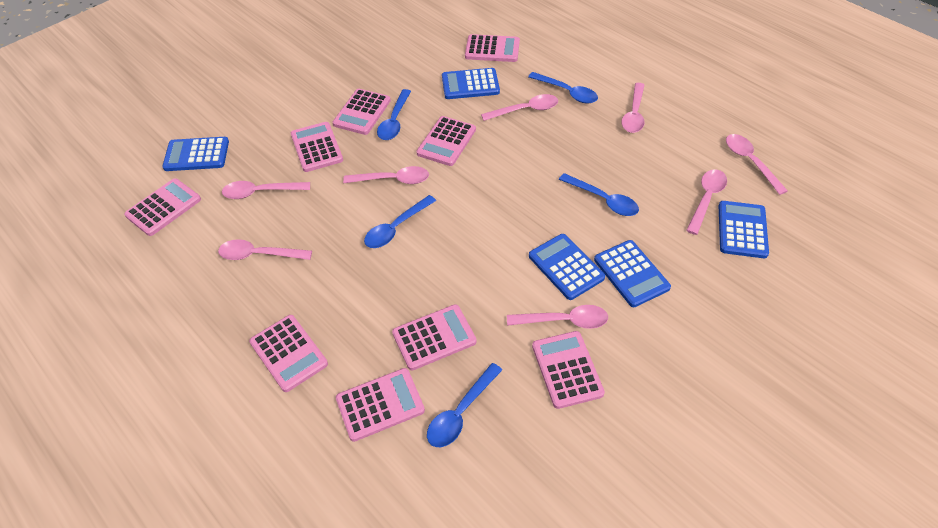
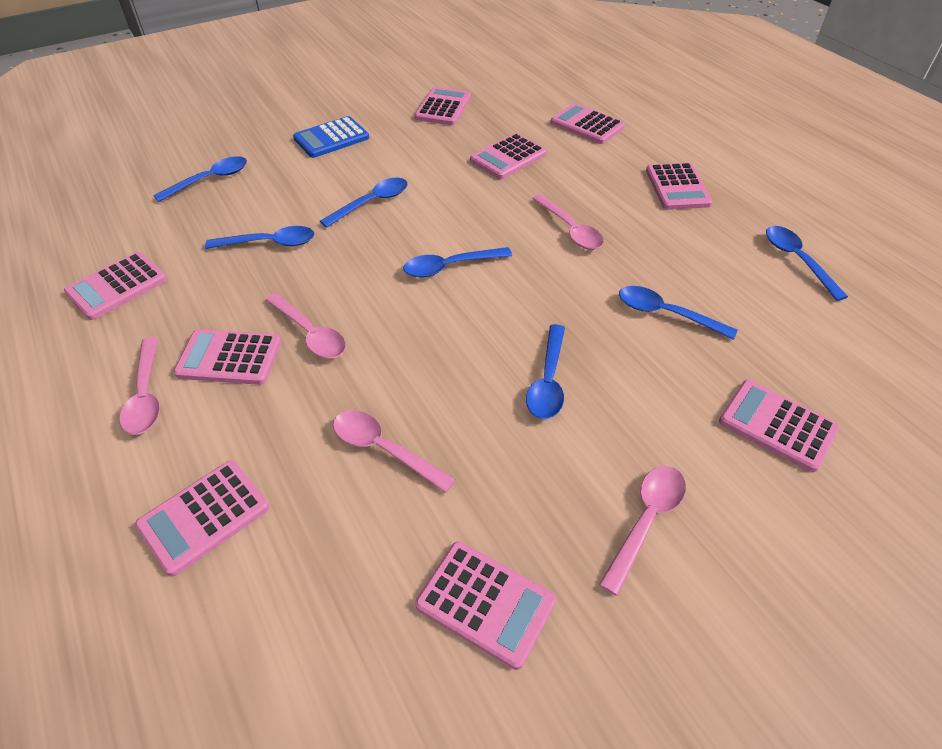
blue calculator: [162,137,229,171] [442,68,500,99] [529,234,605,300] [594,240,671,307] [719,201,769,258] = 5 -> [293,116,369,158] = 1
blue spoon: [364,195,436,248] [377,89,411,140] [427,363,502,447] [528,72,598,103] [559,173,639,216] = 5 -> [153,156,247,202] [205,226,315,249] [320,177,408,228] [403,247,512,277] [526,324,565,419] [619,286,737,340] [766,226,848,301] = 7
pink spoon: [218,239,312,260] [222,181,310,199] [343,166,429,184] [481,94,558,121] [507,305,608,329] [622,83,645,133] [686,169,727,235] [726,134,788,195] = 8 -> [120,337,160,435] [265,293,346,358] [333,410,456,493] [532,194,604,250] [599,466,686,596] = 5

